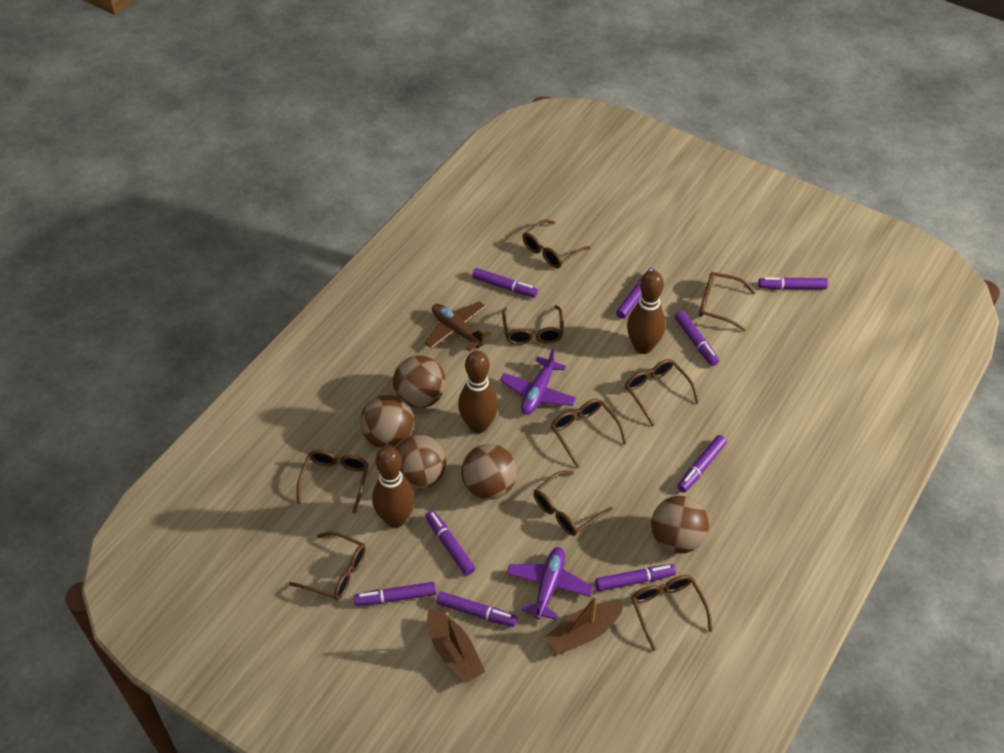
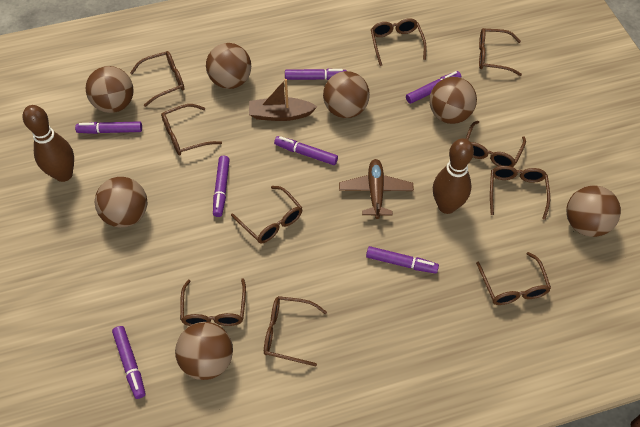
brown ball: [360,395,414,448] [393,355,446,408] [395,434,446,489] [461,444,517,500] [651,496,709,554] = 5 -> [86,66,134,113] [95,177,147,228] [175,322,233,380] [206,43,251,89] [323,71,370,118] [429,77,477,124] [566,185,621,237] = 7
brown boat: [427,609,485,684] [545,595,624,655] = 2 -> [249,79,317,121] = 1
brown bowling pin: [372,447,415,528] [458,351,498,433] [627,271,666,354] = 3 -> [23,105,74,182] [433,138,474,214] = 2
brown glasses: [289,531,366,600] [297,450,369,513] [502,305,563,345] [522,219,591,268] [534,471,613,536] [551,399,627,468] [625,359,699,426] [631,575,712,651] [699,272,756,331] = 9 -> [130,51,185,107] [161,104,222,155] [180,278,246,326] [231,186,302,244] [264,296,327,366] [371,18,427,66] [466,121,526,167] [476,252,551,305] [479,28,522,76] [490,166,550,220] = 10
purple marker: [354,582,436,606] [425,510,475,575] [437,592,517,627] [472,268,538,297] [595,564,676,591] [616,268,656,319] [675,310,719,366] [677,435,727,492] [758,277,828,290] = 9 -> [75,121,142,134] [112,326,146,399] [213,156,230,217] [274,136,338,165] [285,69,347,80] [366,246,439,274] [406,71,461,104] = 7
purple plane: [500,349,576,415] [506,547,594,620] = 2 -> none = 0

